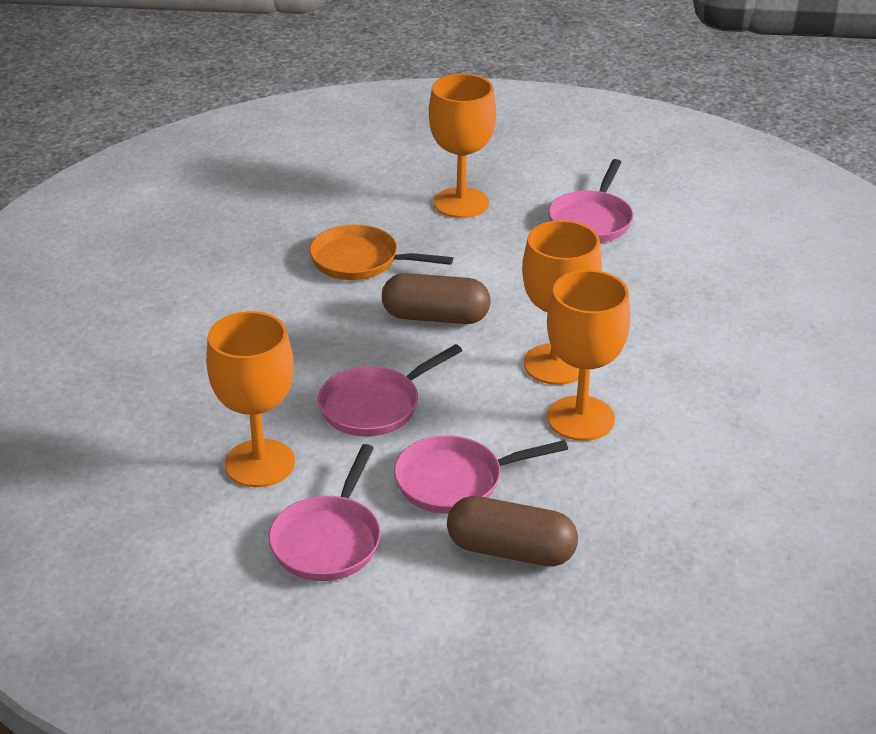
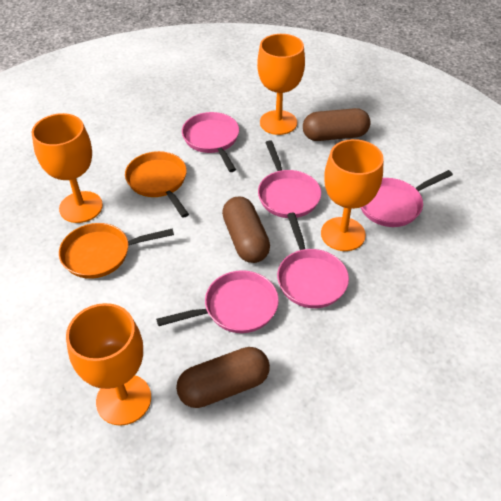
brown capsule: [382,273,491,324] [447,496,578,566] = 2 -> [176,347,270,408] [222,196,270,263] [303,108,370,141] = 3
orange pan: [309,225,453,280] = 1 -> [59,223,174,279] [125,151,189,218] = 2
pink pan: [269,444,381,581] [318,344,462,437] [394,435,568,514] [548,159,633,243] = 4 -> [156,270,279,333] [182,112,239,172] [258,140,321,218] [277,213,349,308] [360,170,453,227] = 5

